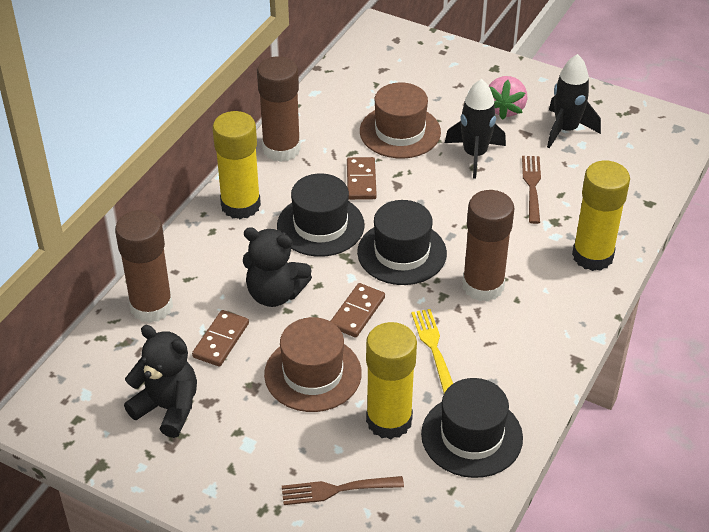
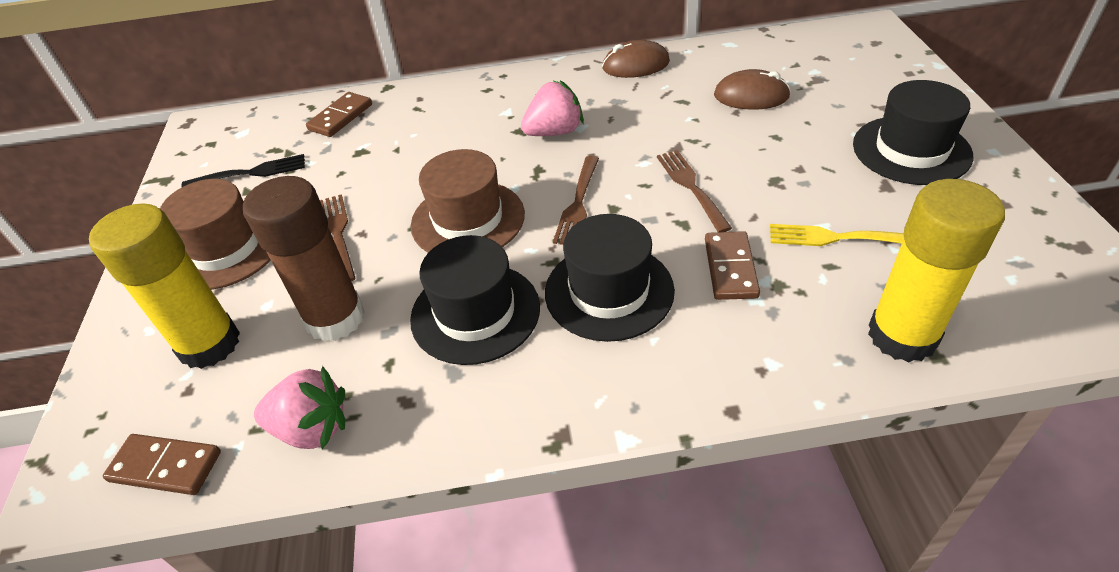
black fork: none = 0 -> [181,154,305,187] = 1
black rocket: [445,79,506,179] [547,54,601,148] = 2 -> none = 0
black teddy bear: [124,325,197,438] [243,227,312,307] = 2 -> none = 0
brown fork: [282,476,404,505] [522,156,541,224] = 2 -> [320,194,356,282] [553,156,599,245] [657,150,732,232] = 3
brown glue stick: [115,210,173,323] [257,56,301,162] [463,190,515,302] = 3 -> [243,176,365,342] = 1
brown mouse: none = 0 -> [602,40,670,78] [714,69,791,110] = 2
pink strawberry: [489,76,527,120] = 1 -> [254,366,345,449] [521,80,584,136] = 2
yellow glue stick: [213,111,261,219] [366,322,417,439] [572,161,630,271] = 3 -> [89,203,240,369] [868,179,1005,362] = 2

